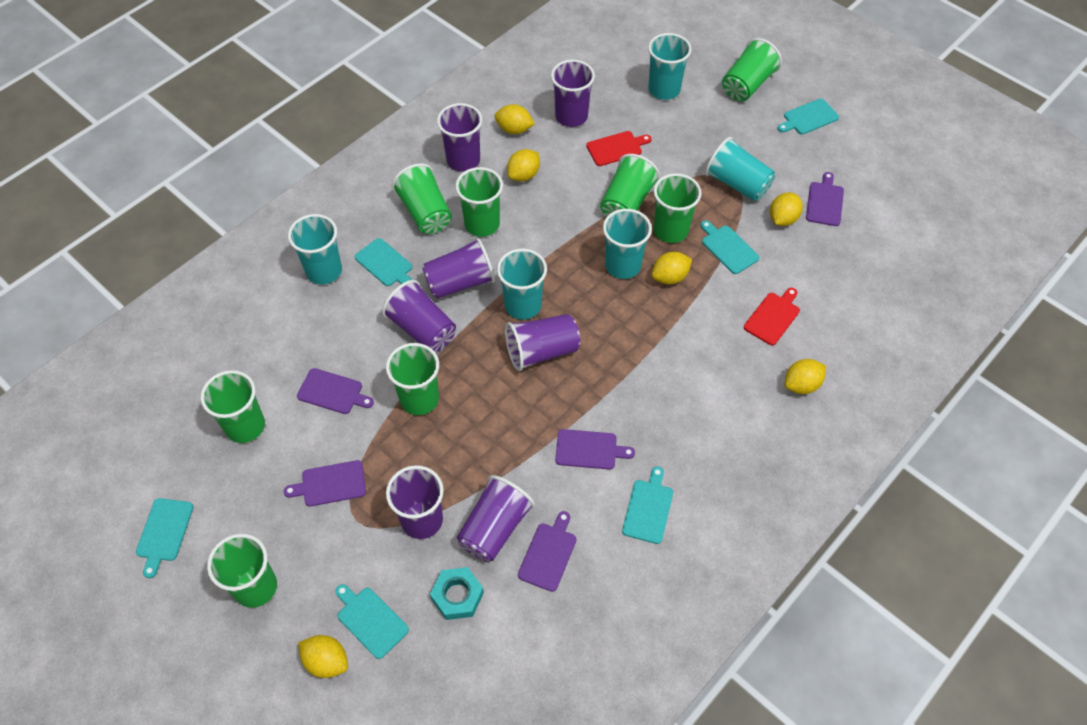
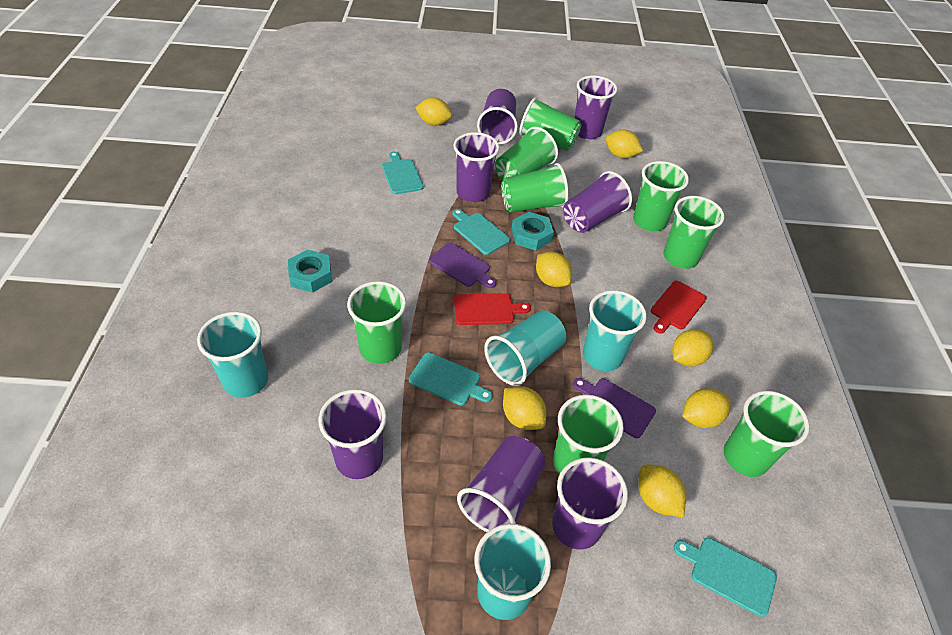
purple cutting board: [284,460,366,507] [297,368,374,414] [518,511,576,592] [555,429,635,470] [806,172,844,226] = 5 -> [429,242,496,288] [573,378,656,438] = 2
turquoise cup: [288,214,342,284] [497,248,547,320] [603,209,652,279] [648,33,692,100] [705,137,775,201] = 5 -> [197,312,268,398] [474,524,551,620] [484,310,566,386] [583,290,647,371] = 4
turquoise cutting board: [136,498,194,578] [335,584,409,659] [355,238,413,286] [622,467,673,544] [700,220,759,274] [778,99,839,135] = 6 -> [382,152,424,194] [409,352,493,406] [452,209,510,255] [674,538,777,617] = 4
turquoise nut: [430,567,484,620] = 1 -> [288,249,332,293] [511,212,554,251] = 2
yellow lemon: [298,635,348,678] [494,104,535,134] [507,149,540,181] [652,252,692,284] [770,192,803,226] [785,359,826,394] = 6 -> [415,98,452,126] [503,386,546,430] [536,252,572,287] [606,130,643,158] [638,465,686,517] [672,329,714,367] [683,388,731,428] = 7

